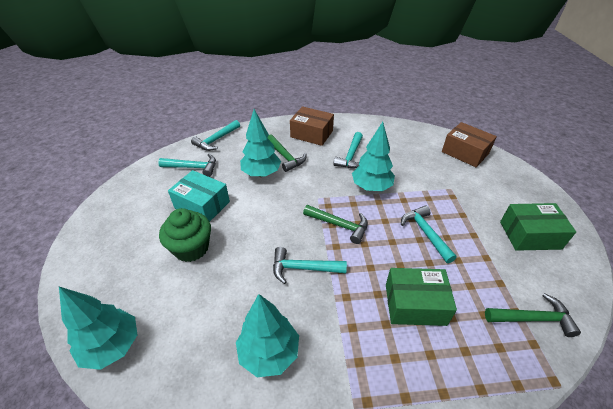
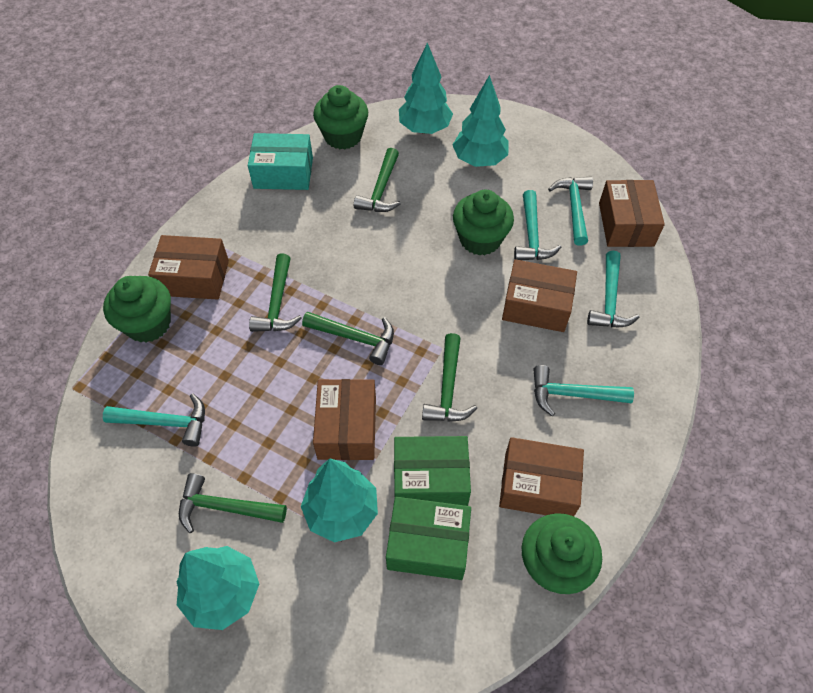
brown box: [290,106,334,146] [442,122,497,167] = 2 -> [148,235,229,300] [313,379,376,460] [499,437,584,516] [502,259,577,332] [599,180,665,247] = 5
green cupcake: [159,208,211,262] = 1 -> [103,276,171,343] [313,85,368,150] [453,190,514,256] [522,513,602,594] = 4
green hammer: [267,134,307,172] [303,205,368,244] [485,293,581,337] = 3 -> [179,473,287,533] [249,253,302,332] [302,312,394,365] [354,148,401,212] [422,333,477,422] = 5

